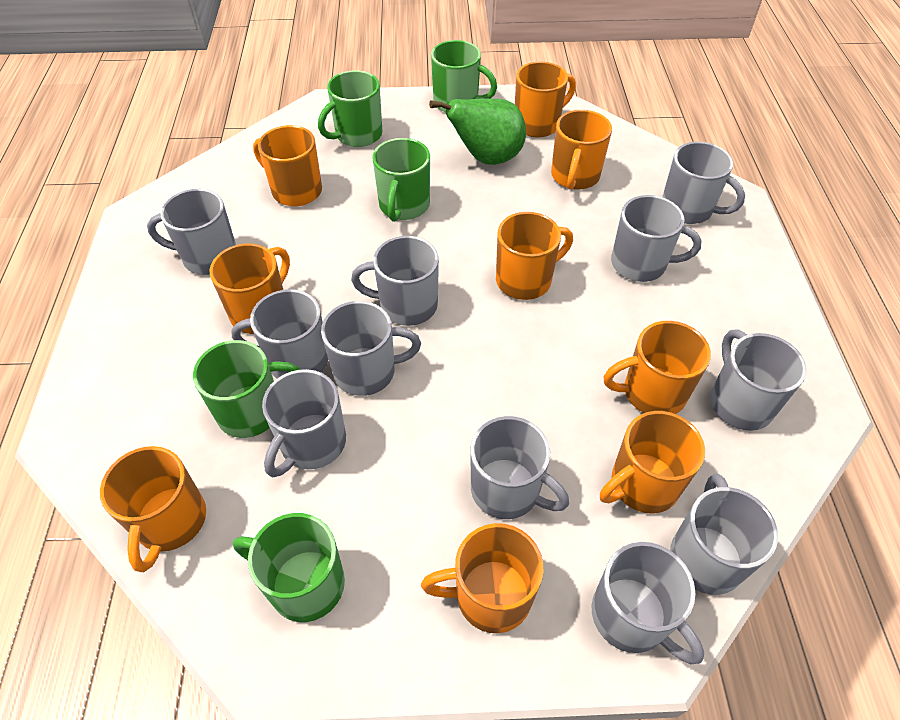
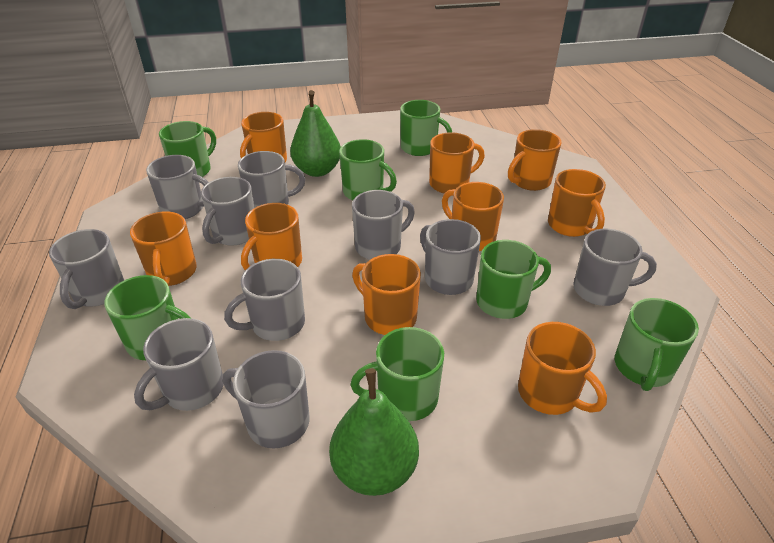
green mug: [193,340,300,438] [233,513,345,622] [318,70,382,147] [372,138,430,222] [431,40,497,112] = 5 -> [104,275,191,360] [159,121,216,177] [339,139,397,200] [351,327,444,421] [400,100,452,156] [476,240,551,319] [615,298,699,391] = 7
green pear: [429,99,526,165] = 1 -> [290,90,341,177] [329,368,419,496] = 2
grey mug: [147,189,236,275] [231,289,328,378] [262,369,346,478] [321,301,421,396] [351,236,439,326] [471,416,569,519] [592,542,704,664] [611,195,701,282] [662,142,745,224] [670,473,778,595] [710,329,806,431] = 11 -> [49,229,124,309] [134,318,224,411] [146,155,209,219] [201,177,254,246] [223,350,310,448] [224,259,305,341] [238,151,305,208] [352,190,415,260] [420,219,481,295] [573,229,657,306] = 10

